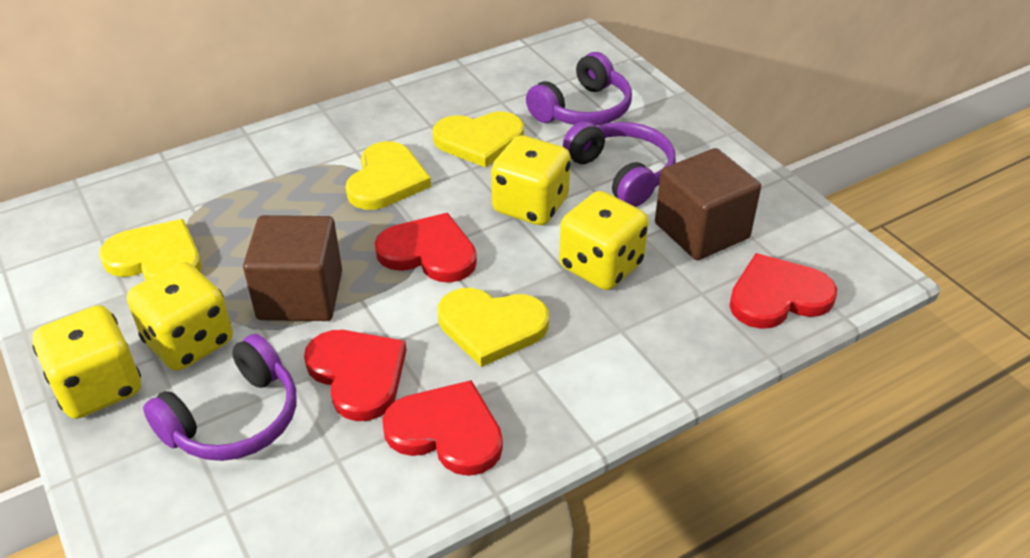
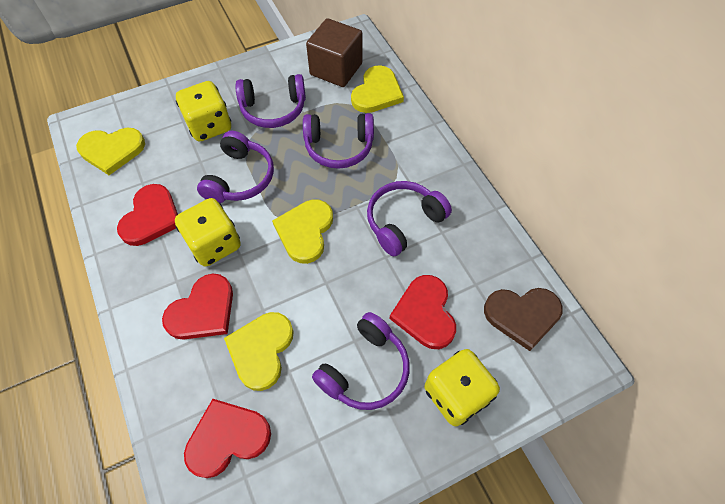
brown cube: [243,215,342,321] [655,148,761,260] = 2 -> [306,18,362,87] = 1
brown heart: none = 0 -> [484,288,563,351] = 1
purple headphones: [143,334,296,461] [526,52,632,125] [563,121,676,207] = 3 -> [197,131,274,203] [235,74,306,128] [303,113,374,169] [312,312,410,410] [367,181,452,256] = 5
yellow dice: [32,305,141,419] [127,262,233,371] [491,135,571,225] [559,191,649,290] = 4 -> [175,198,241,267] [176,81,231,142] [425,349,500,426] = 3

